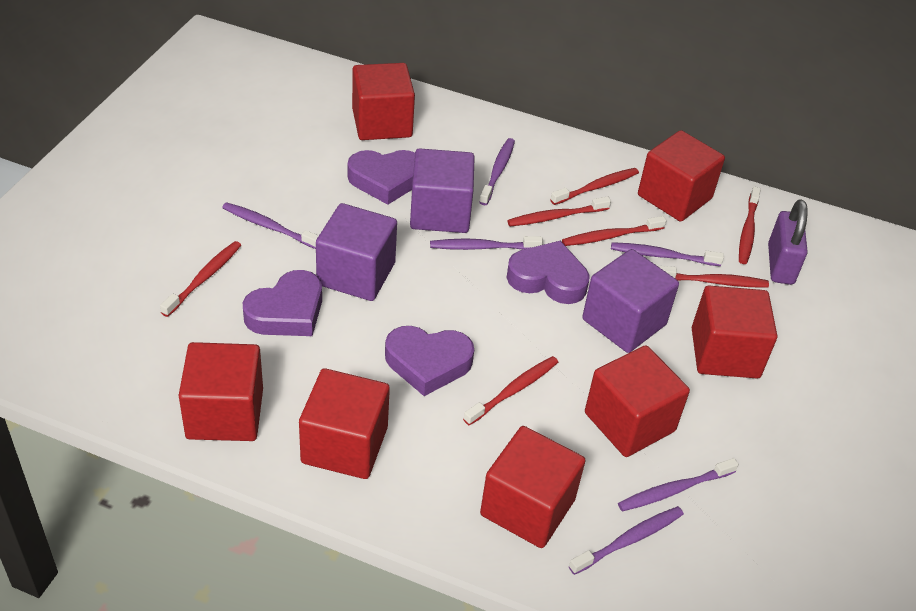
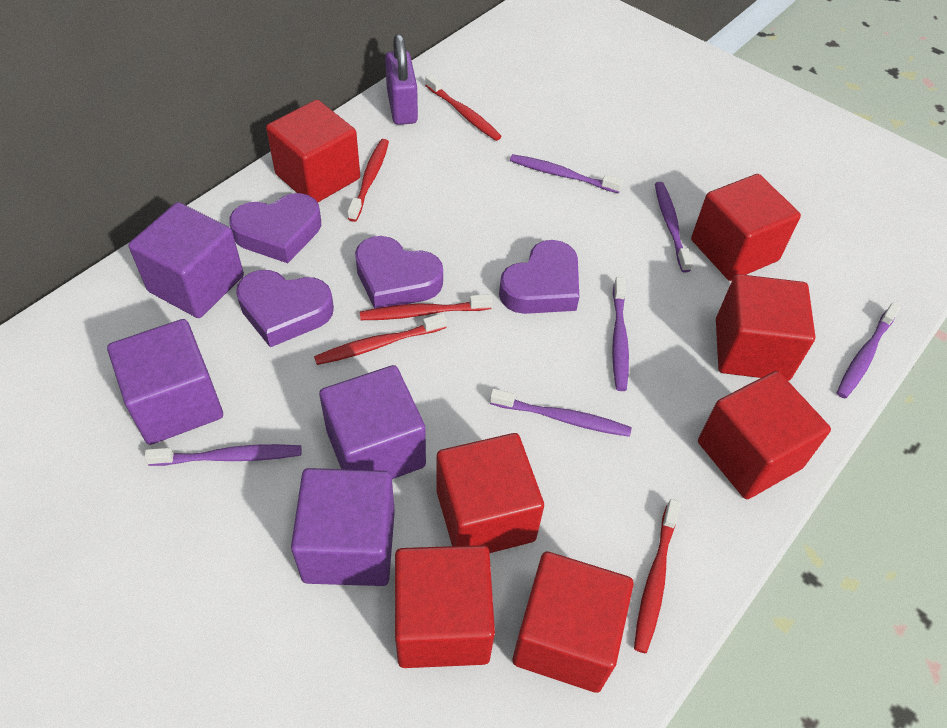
purple cube: [316,203,397,301] [410,148,475,233] [582,249,679,353] = 3 -> [107,319,223,445] [128,202,244,318] [291,468,395,586] [319,365,426,479] = 4
red toothbrush: [160,241,241,317] [463,356,558,426] [507,197,611,226] [550,168,639,205] [562,216,666,246] [658,266,769,288] [739,186,761,264] = 7 -> [314,313,447,365] [347,139,389,222] [360,294,493,320] [425,74,502,141] [634,499,681,653] = 5

